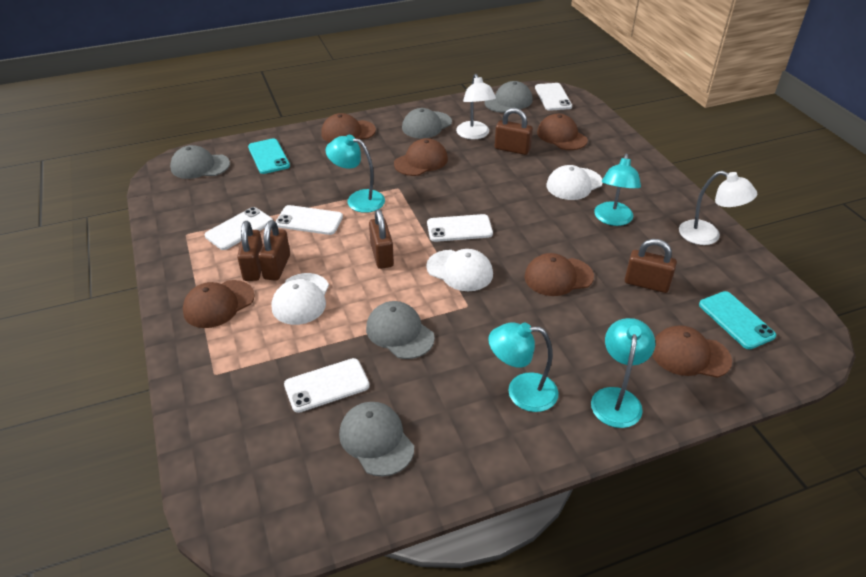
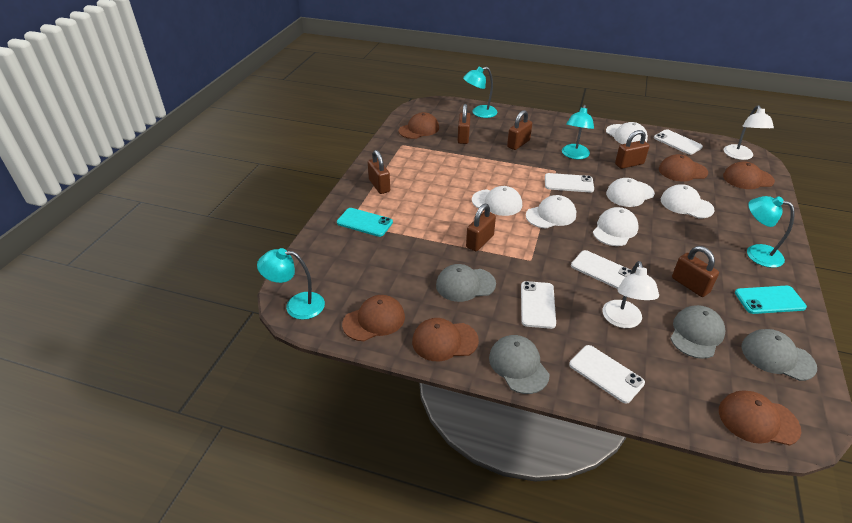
brown padlock: [237,221,263,281] [258,220,290,281] [369,209,394,269] [495,108,533,155] [625,239,677,293] = 5 -> [368,150,390,194] [458,104,471,144] [466,204,496,251] [507,110,532,150] [615,130,650,169] [672,246,719,297] = 6
grey cap: [170,145,230,179] [339,402,414,476] [366,301,435,359] [402,108,452,138] [485,81,533,113] = 5 -> [436,264,496,302] [489,335,550,394] [670,305,726,359] [741,329,817,381] = 4
white cap: [272,273,329,325] [426,249,493,291] [546,165,603,200] = 3 -> [472,186,522,216] [526,195,576,229] [593,207,639,246] [606,122,648,144] [606,178,655,207] [661,184,715,218] = 6

